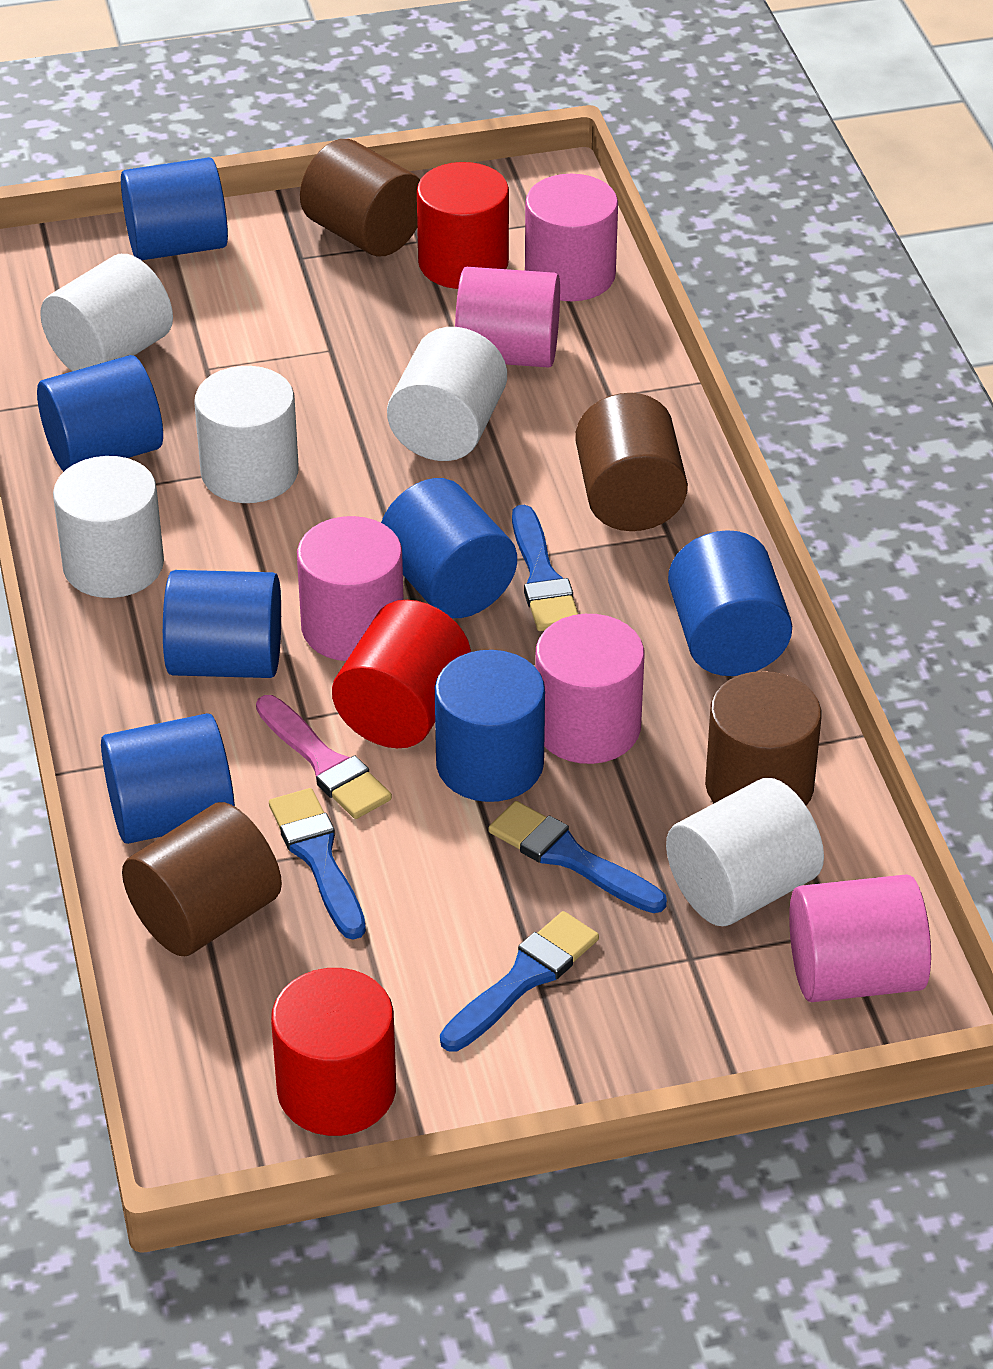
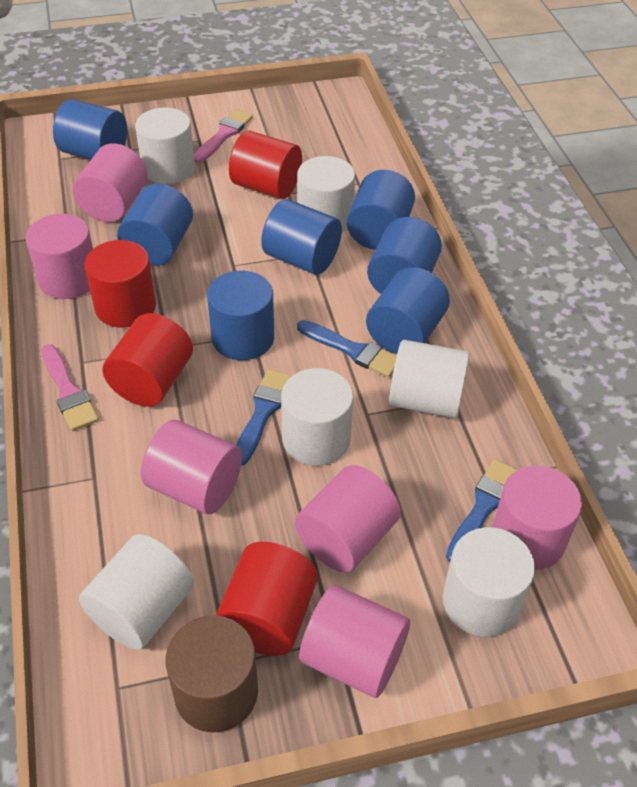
blue brush: [269,788,366,940] [440,911,599,1052] [489,801,667,913] [512,505,578,631] = 4 -> [236,369,293,466] [297,320,397,377] [446,459,517,562] = 3
brown cylinder: [122,802,282,956] [300,139,420,257] [575,393,688,531] [705,671,822,806] = 4 -> [166,616,258,733] = 1
pink brush: [256,695,392,819] = 1 -> [41,344,99,431] [194,109,253,163] = 2
pink cylinder: [297,516,404,661] [455,267,560,368] [525,174,618,301] [535,614,644,764] [789,874,931,1002] = 5 -> [26,214,93,299] [72,143,147,222] [141,420,242,514] [295,465,401,572] [299,585,410,698] [492,465,582,570] = 6
red cylinder: [271,968,396,1136] [332,600,471,748] [417,162,509,289] = 3 -> [85,240,156,328] [102,313,193,407] [216,542,318,656] [229,130,302,199] = 4
white cylinder: [40,254,173,371] [53,456,164,598] [194,366,299,503] [387,327,507,461] [666,778,824,926] = 5 -> [79,534,194,650] [135,107,195,184] [281,368,353,466] [297,156,355,232] [389,340,470,418] [443,527,535,637] = 6

